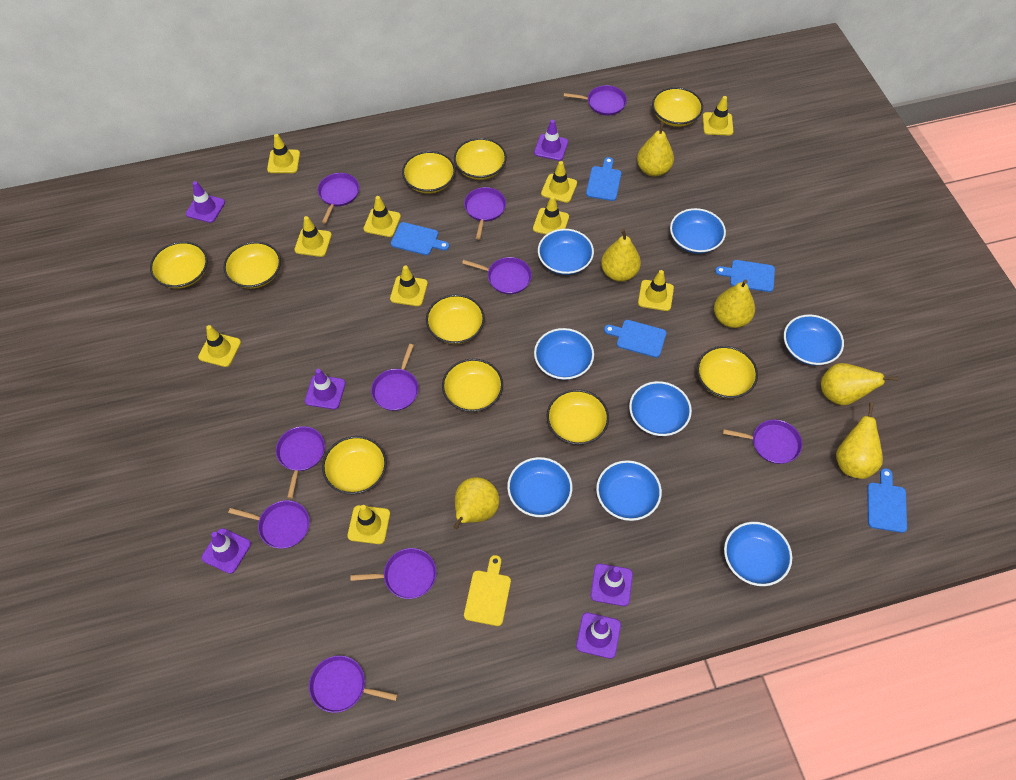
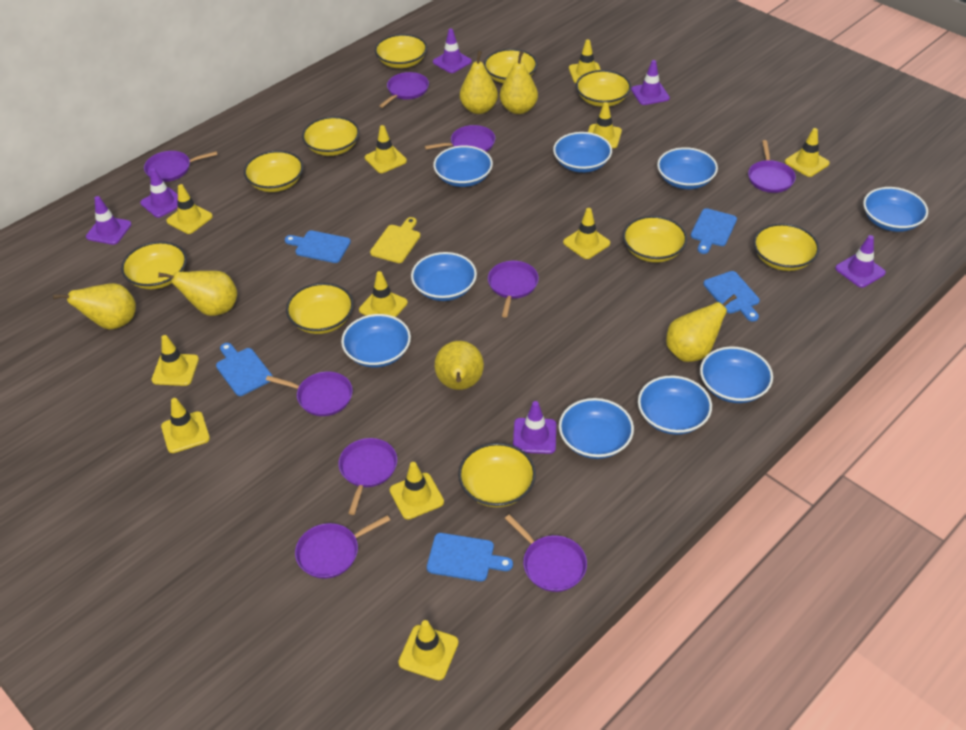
blue bowl: [507,457,572,517] [534,328,594,380] [538,229,594,275] [596,460,662,521] [629,381,692,436] [670,208,726,254] [724,522,792,586] [784,314,844,366] = 8 -> [341,314,411,368] [411,252,477,301] [433,145,493,187] [553,132,612,173] [559,398,634,459] [638,376,712,435] [657,147,718,189] [700,346,773,403] [863,187,928,232] = 9
purple pan: [228,500,310,549] [276,426,325,498] [309,656,398,713] [318,173,359,223] [350,548,437,599] [371,344,419,411] [462,257,532,294] [464,187,506,239] [564,85,627,116] [723,420,802,464] = 10 -> [144,151,218,182] [266,372,353,416] [295,515,390,579] [338,438,397,515] [379,72,429,108] [425,125,495,152] [488,261,539,318] [505,514,587,592] [748,140,796,193] = 9
yellow traffic cone: [198,325,241,367] [267,134,300,173] [294,216,332,257] [347,505,390,544] [363,196,401,237] [390,265,428,306] [533,196,569,235] [541,161,577,203] [638,270,674,311] [703,96,733,135] = 10 -> [152,335,199,386] [161,398,210,453] [166,184,213,234] [359,271,408,317] [365,125,407,173] [390,462,444,520] [398,620,459,680] [563,208,610,259] [569,40,601,83] [588,102,622,148] [785,128,830,177] = 11

